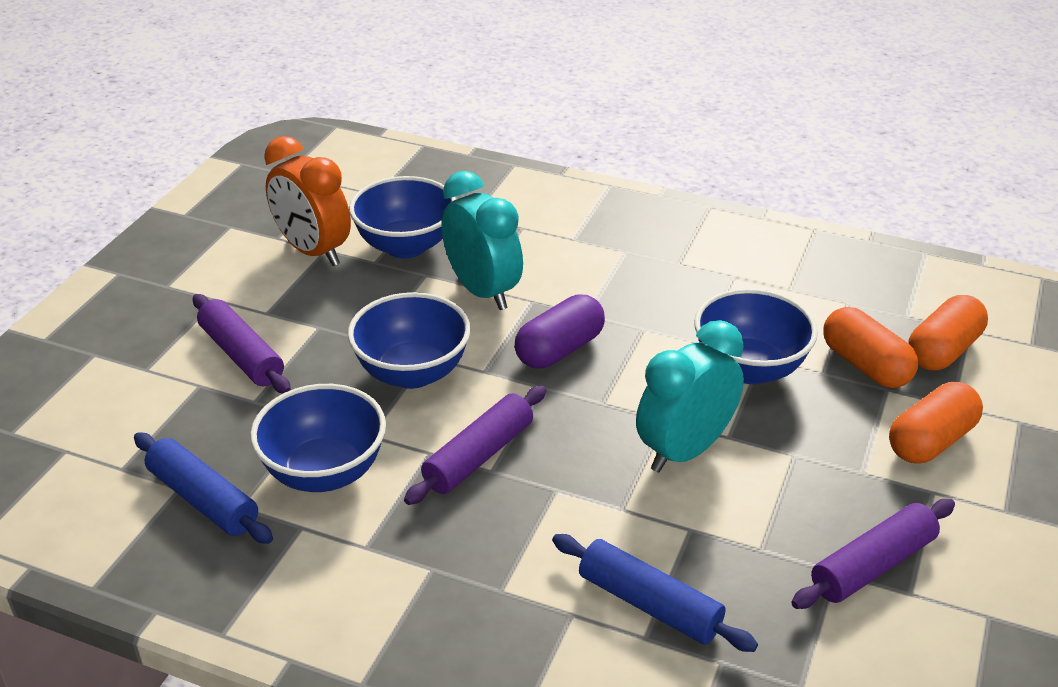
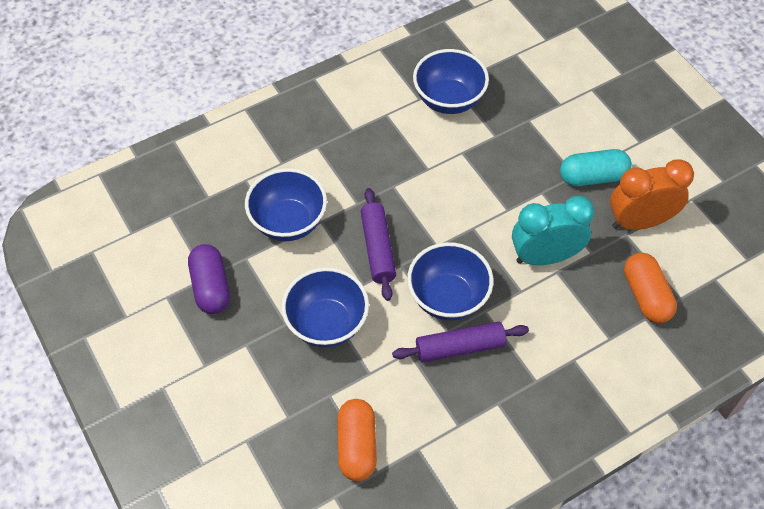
blue rolling pin: [134,433,273,544] [552,534,758,652] = 2 -> none = 0
orange capsule: [823,307,918,388] [889,382,983,463] [908,295,988,370] = 3 -> [337,399,377,481] [624,253,677,323] = 2
purple rolling pin: [193,294,291,394] [404,386,546,505] [791,499,955,609] = 3 -> [361,188,396,301] [392,322,529,363] = 2
turquoise capsule: none = 0 -> [560,149,632,186] = 1
turquoise clock: [441,171,523,310] [636,320,744,473] = 2 -> [512,196,595,265] = 1

